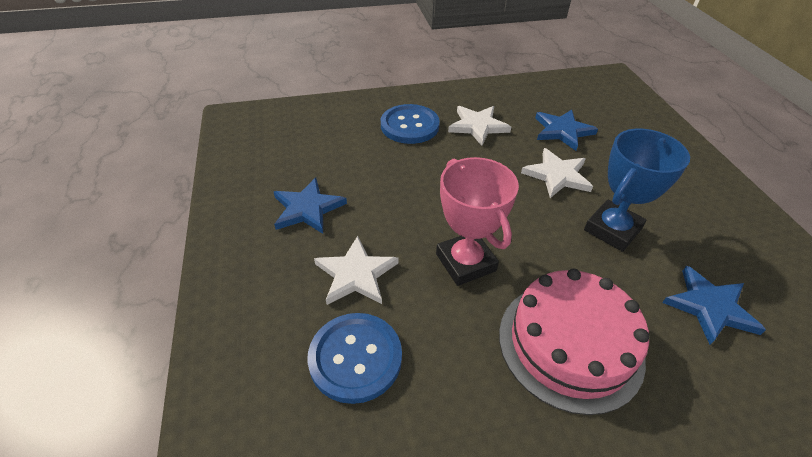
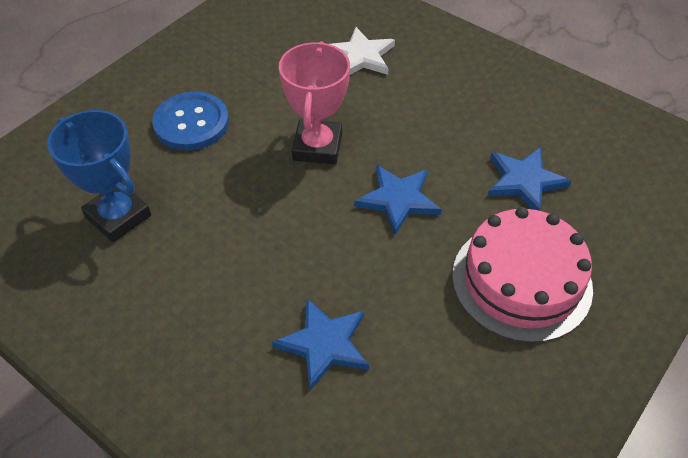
blue button: [307,313,402,404] [381,104,440,144] = 2 -> [152,92,229,151] = 1
white star: [314,236,398,305] [448,106,511,146] [521,148,593,198] = 3 -> [330,27,395,75] = 1

